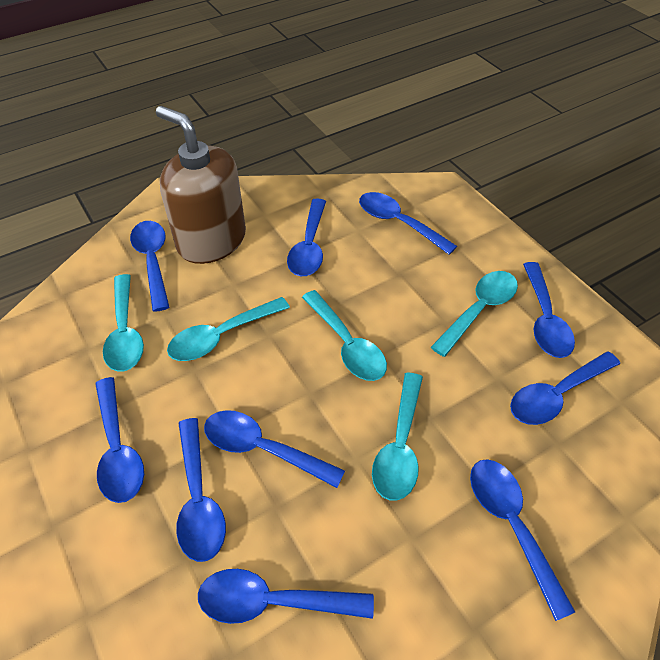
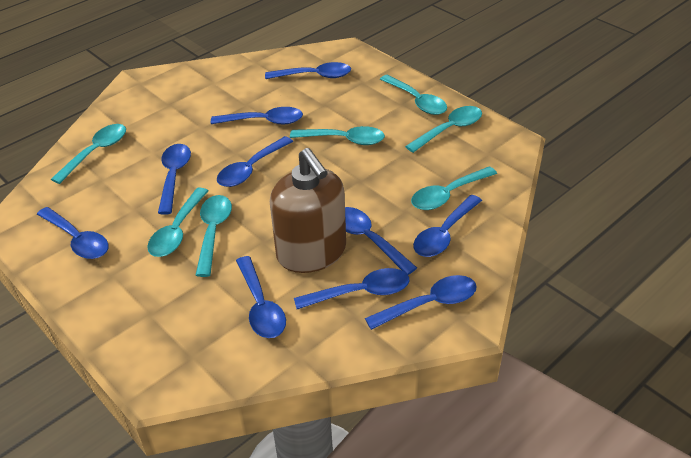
turquoise spoon: [103,274,144,371] [167,297,290,361] [302,290,387,381] [372,373,423,501] [431,271,518,357] = 5 -> [51,124,126,184] [147,188,208,257] [196,195,232,277] [290,126,385,145] [380,75,447,115] [405,106,482,153] [411,166,497,210] = 7

